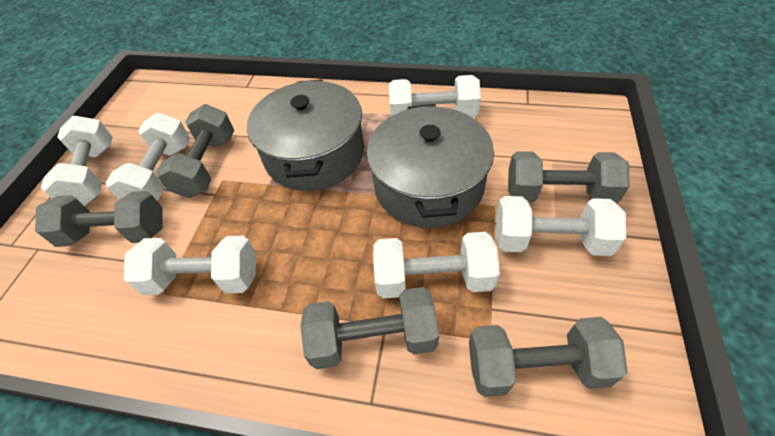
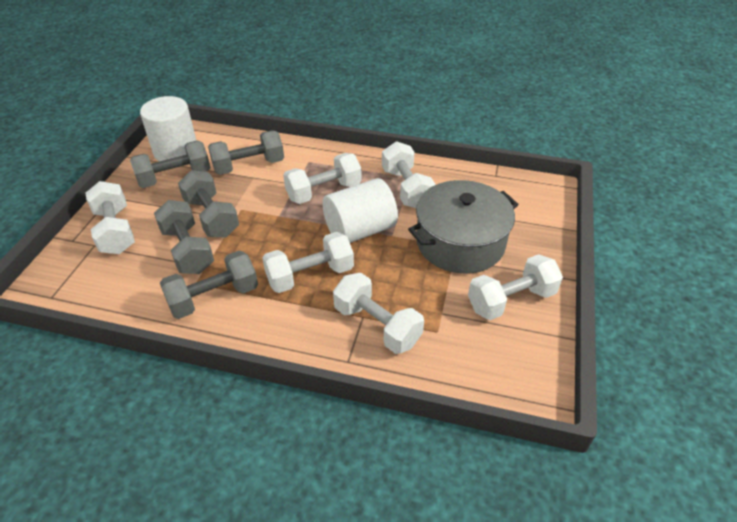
grey pot: [247,79,364,191] [367,104,494,228] = 2 -> [408,180,519,274] = 1
white cylinder: none = 0 -> [140,96,197,161] [323,178,398,243] = 2

